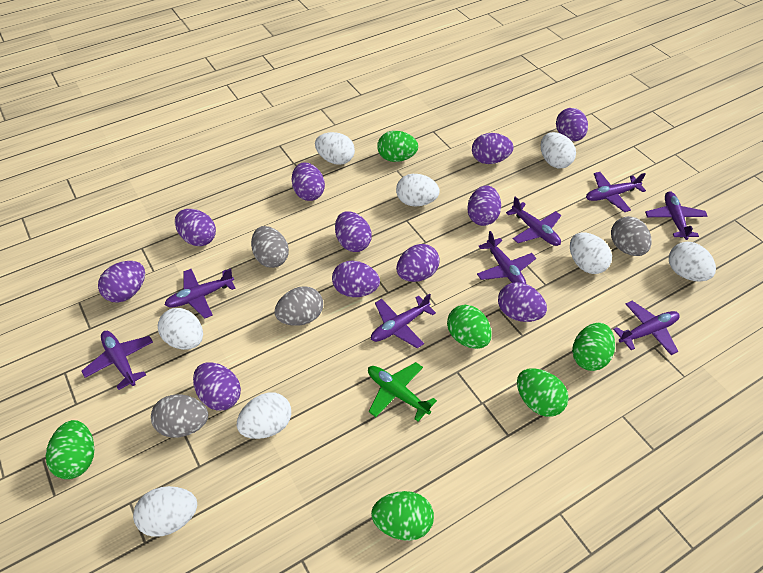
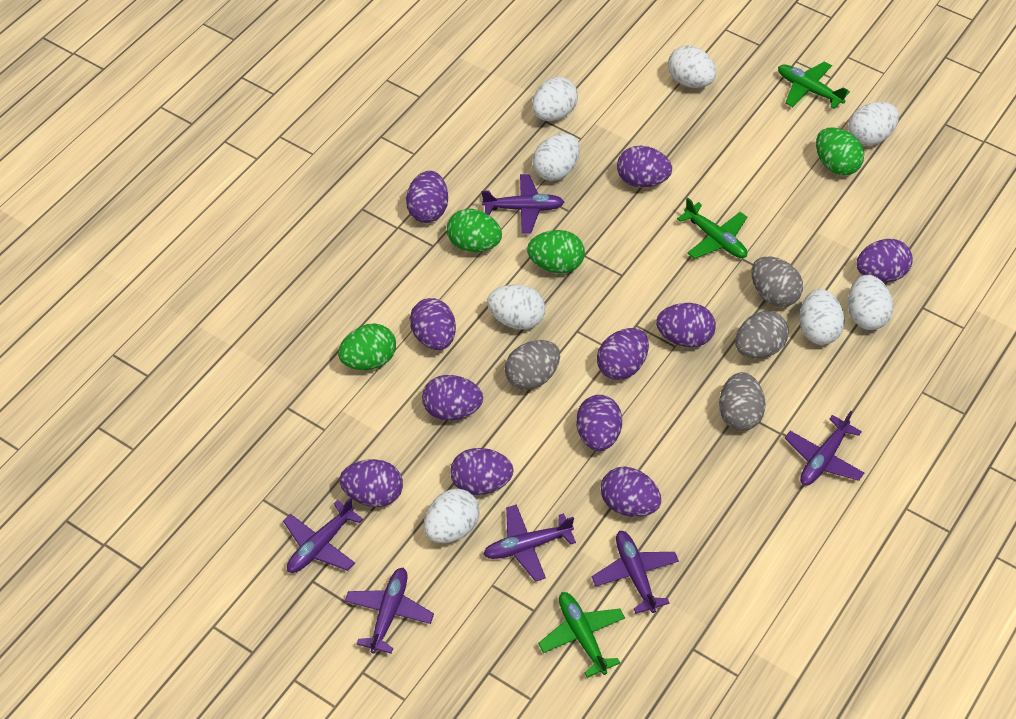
green egg: [46,420,94,479] [371,491,434,541] [377,131,418,162] [447,305,492,349] [517,368,569,417] [572,323,615,371] = 6 -> [338,323,396,370] [447,209,502,252] [527,230,585,273] [816,127,864,176] = 4
green plane: [368,362,437,421] = 1 -> [538,592,625,678] [677,197,747,259] [778,61,850,109] = 3
purple plane: [82,331,153,390] [165,268,236,319] [371,294,436,348] [477,231,536,284] [506,197,561,246] [586,172,646,212] [613,301,679,355] [645,191,708,240] = 8 -> [283,497,363,573] [345,568,434,653] [482,174,564,234] [483,505,576,582] [592,531,679,614] [785,411,864,486] = 6

